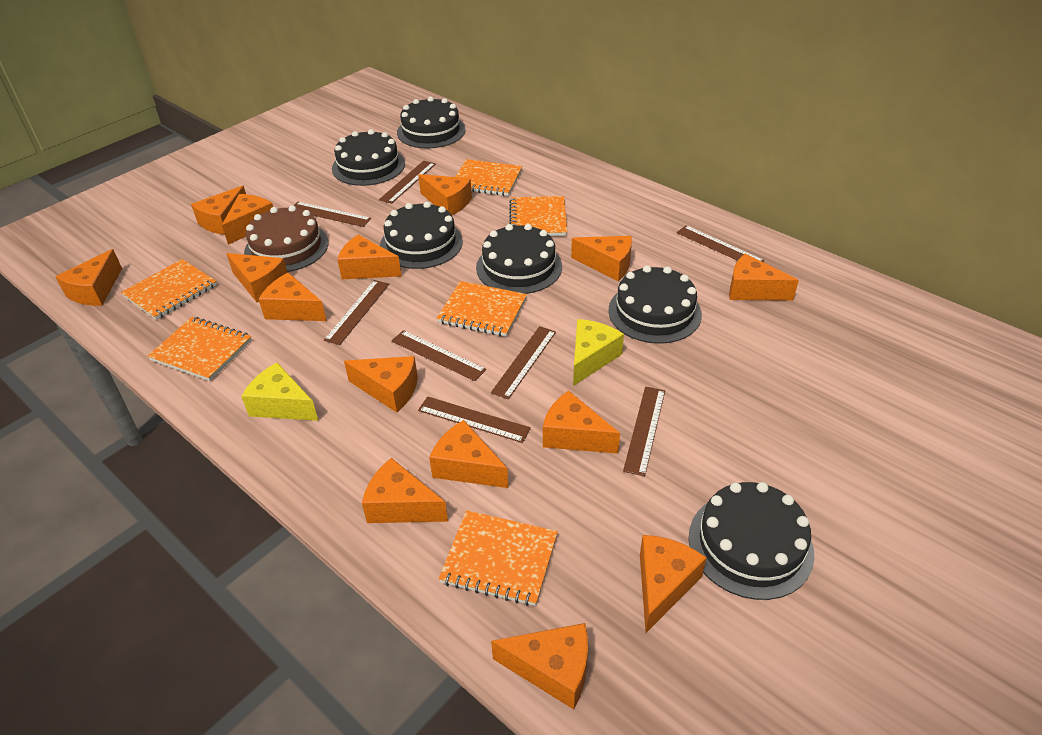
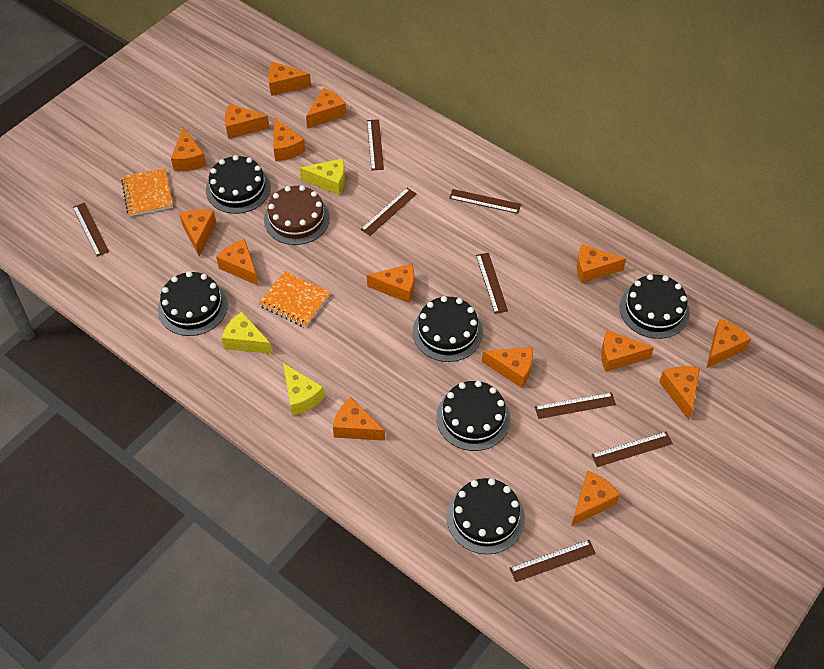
orange notebook: [121,259,217,320] [148,317,252,381] [437,281,527,337] [439,510,558,606] [455,159,522,196] [509,196,567,236] = 6 -> [121,168,173,216] [259,271,330,328] = 2
yellow cheese: [241,362,319,421] [573,319,624,386] = 2 -> [221,312,272,354] [283,363,325,416] [300,158,345,195] = 3

